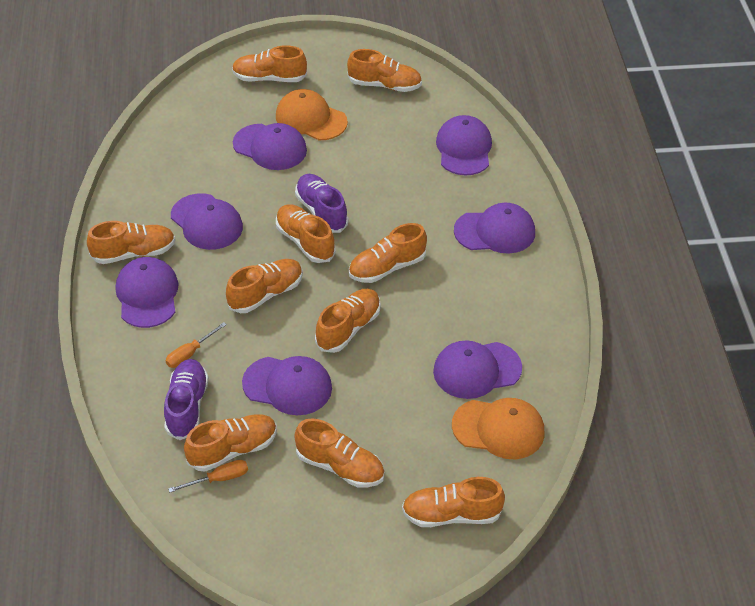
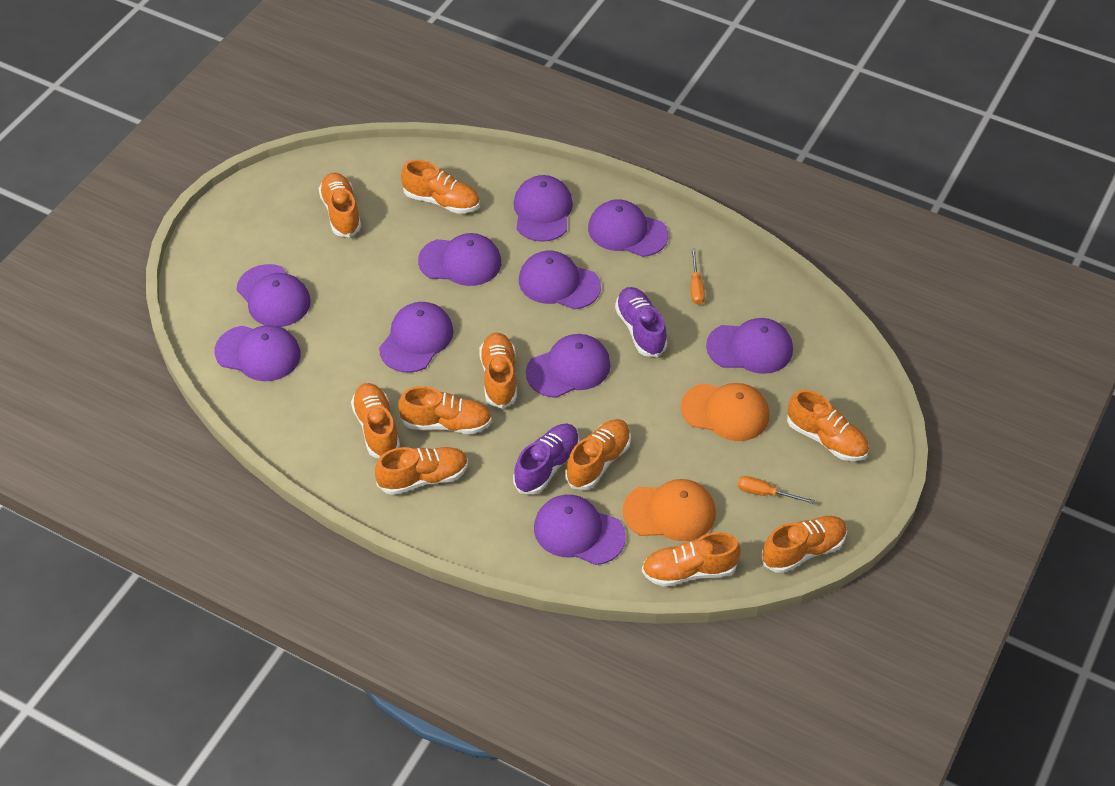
purple cap: [116,257,179,328] [171,193,243,250] [233,123,307,170] [242,356,332,415] [433,340,522,399] [436,115,492,175] [454,203,535,254] = 7 -> [214,325,301,381] [237,264,311,327] [379,302,454,373] [418,233,501,286] [513,175,573,242] [519,250,601,309] [526,334,610,398] [534,495,626,565] [588,199,668,257] [706,318,793,374] = 10

